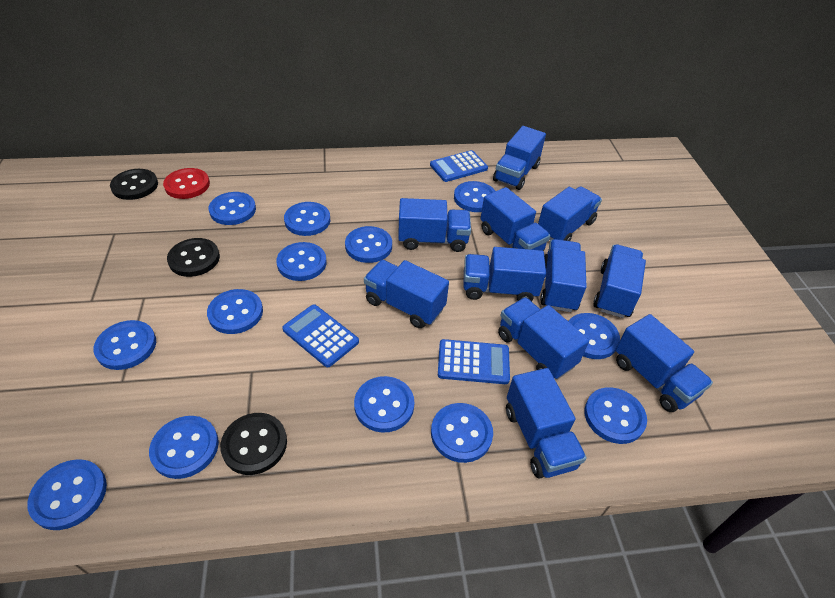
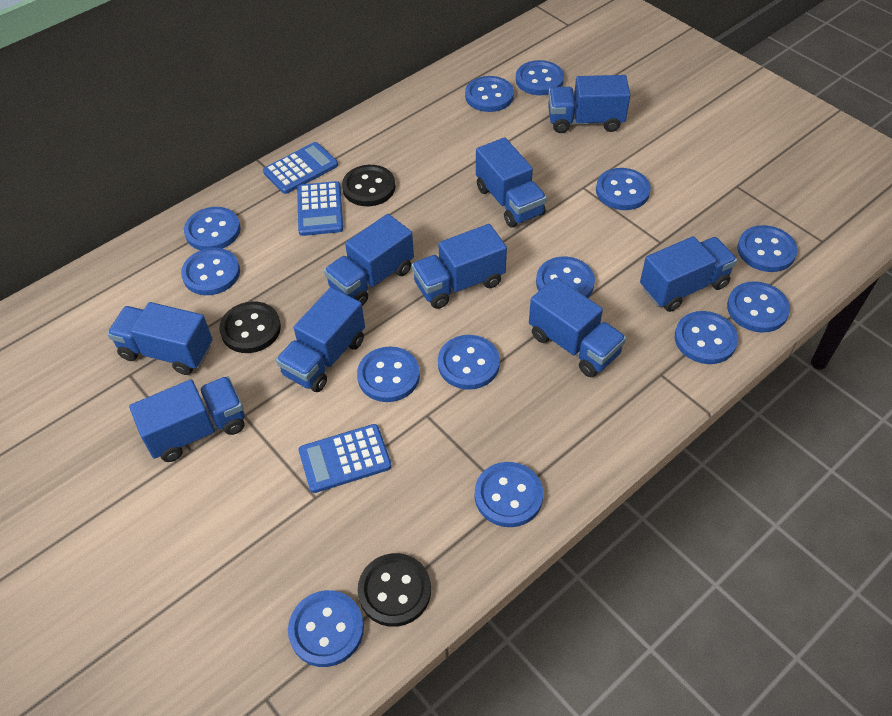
blue truck: [364,260,449,328] [398,198,471,252] [463,247,546,302] [480,187,550,251] [493,126,546,190] [498,297,589,379] [506,368,587,479] [538,186,602,241] [540,239,587,312] [593,244,646,318] [615,314,713,412] = 11 -> [107,302,213,375] [129,376,245,462] [276,287,365,392] [324,214,414,306] [412,224,507,309] [476,137,547,227] [529,277,626,377] [548,75,630,133] [640,236,737,312] = 9
red button: [163,168,210,199] = 1 -> none = 0

